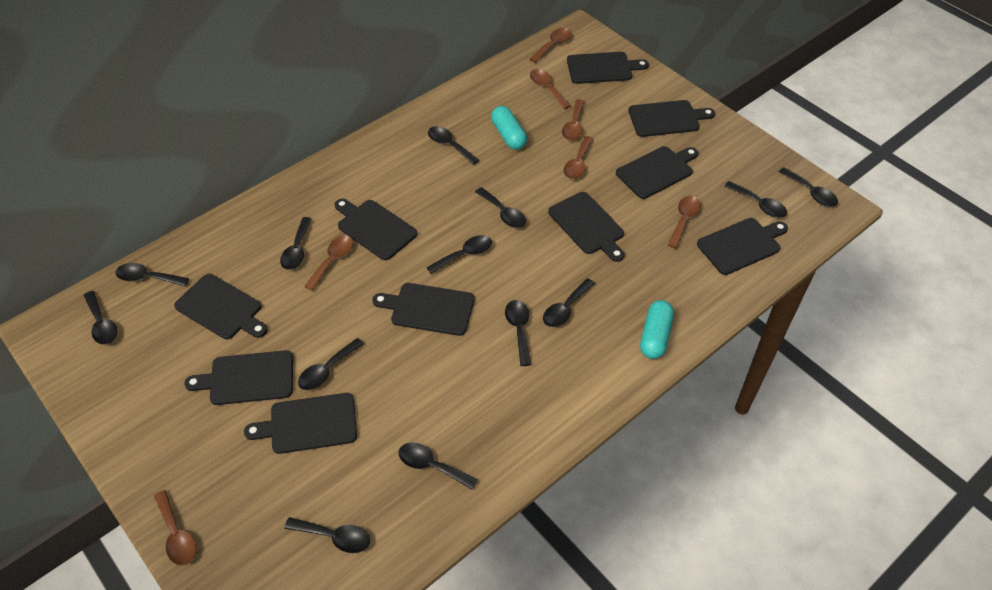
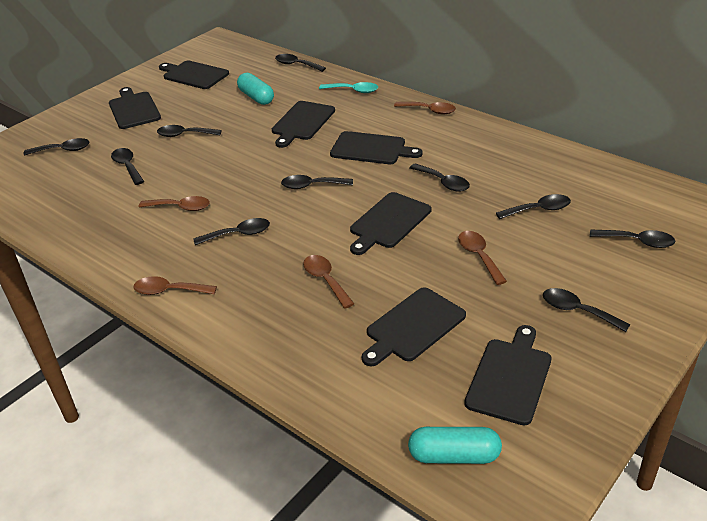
black cutting board: [174,274,268,339] [184,350,293,405] [244,393,357,454] [334,199,417,260] [372,283,475,336] [548,192,625,262] [567,52,649,84] [616,146,698,199] [628,100,715,137] [697,218,788,275] = 10 -> [109,87,161,129] [159,61,229,89] [272,101,335,148] [330,131,423,164] [350,192,431,255] [361,288,466,366] [464,325,551,425] = 7
black spoon: [84,291,118,345] [115,263,189,286] [280,217,312,270] [284,517,370,553] [298,338,364,390] [399,443,478,490] [426,235,492,274] [428,126,479,165] [475,187,526,228] [505,300,532,366] [543,278,595,327] [724,181,787,218] [778,167,838,207] = 13 -> [24,138,90,156] [111,148,144,185] [157,125,222,137] [193,218,270,245] [275,54,326,72] [281,175,353,189] [409,164,470,192] [496,194,571,219] [543,288,631,332] [590,230,676,248] = 10
brown spoon: [154,490,196,566] [304,235,353,291] [530,28,571,63] [530,69,571,109] [562,99,585,141] [564,136,593,179] [668,196,701,249] = 7 -> [133,276,217,295] [139,196,210,211] [303,255,354,309] [394,102,456,115] [458,231,507,285] = 5
turquoise spoon: none = 0 -> [319,82,378,93] = 1

